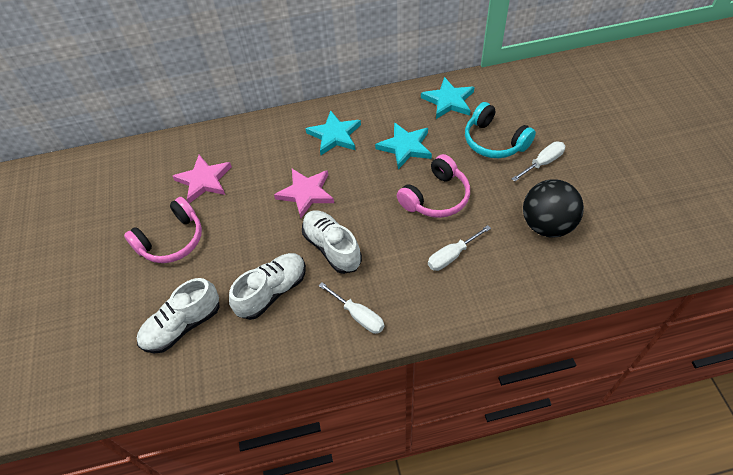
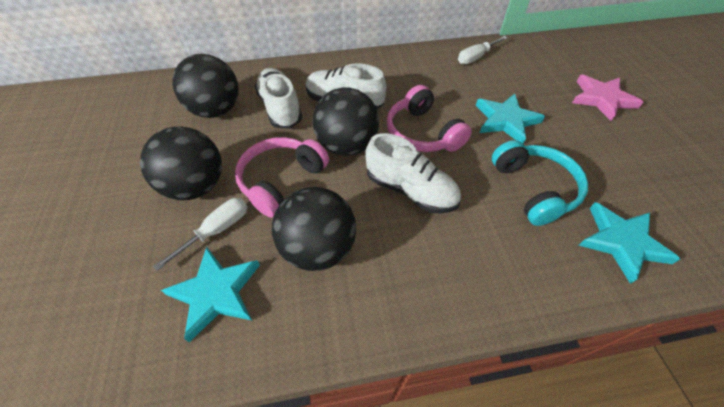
black ball: [523,179,584,238] = 1 -> [140,126,222,200] [173,54,239,118] [272,187,356,271] [313,88,379,156] = 4
pink star: [172,155,232,204] [274,169,334,218] = 2 -> [572,75,643,121] = 1
white screwdriver: [318,282,385,334] [428,225,491,271] [512,141,565,182] = 3 -> [153,198,247,271] [458,36,508,64] = 2

